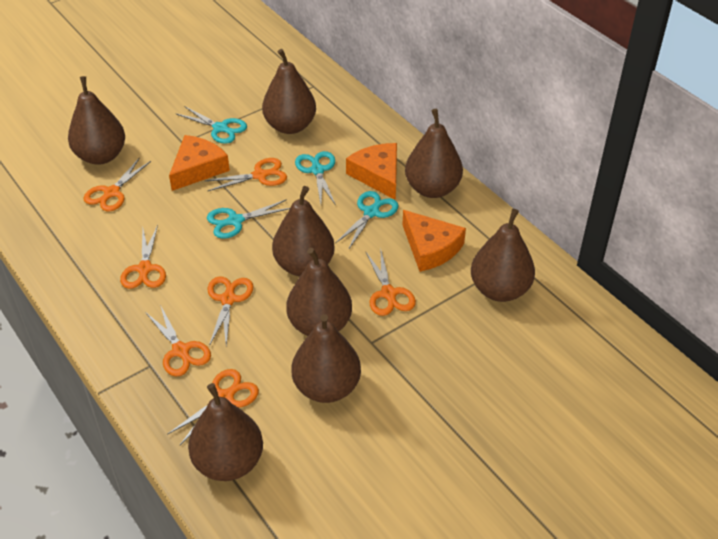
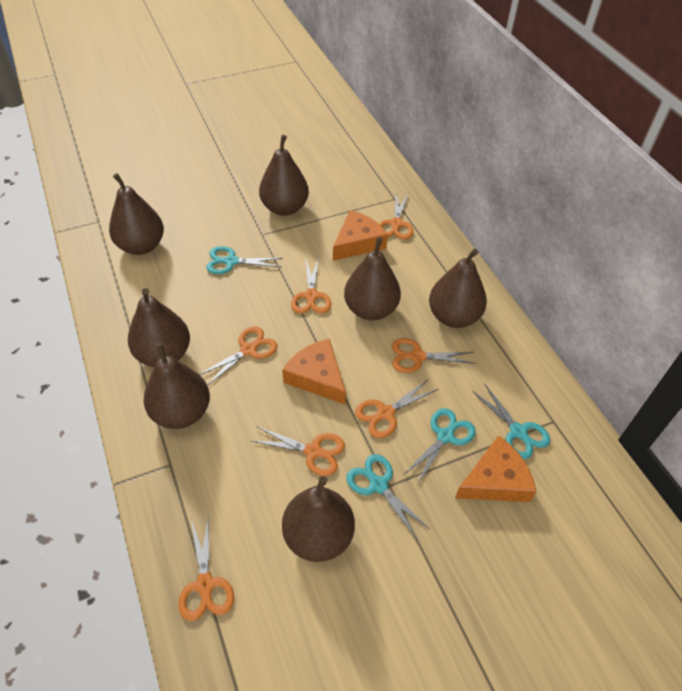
brown pear: [68,76,125,164] [188,383,263,481] [262,49,316,134] [272,186,335,276] [286,248,352,336] [291,314,361,403] [405,109,463,198] [471,209,535,302] = 8 -> [109,173,164,255] [128,288,190,367] [144,343,210,429] [259,135,309,216] [282,476,355,562] [344,237,401,320] [429,249,487,328] = 7

